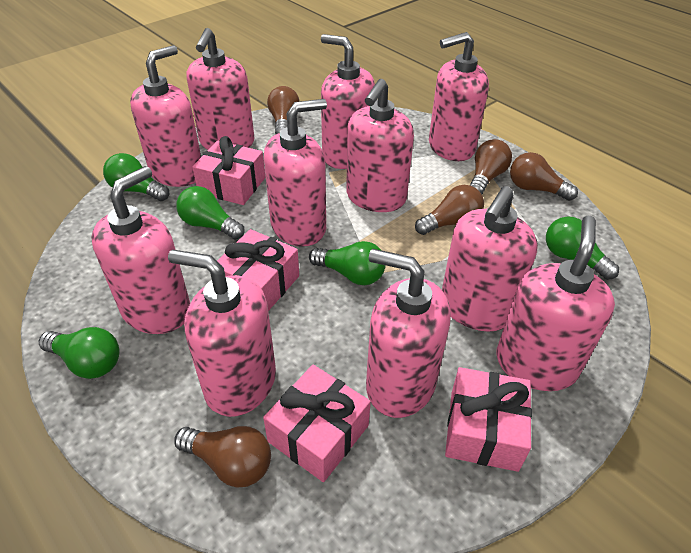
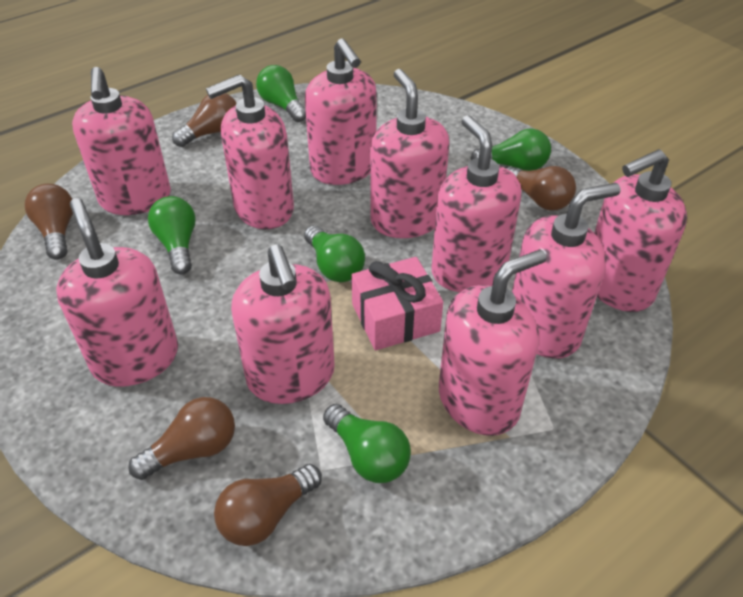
pink gift: [192,136,265,205] [217,229,299,311] [263,365,371,482] [445,367,532,472] = 4 -> [351,257,443,350] = 1
pink soap dispenser: [91,166,190,334] [130,45,201,187] [168,250,276,417] [187,28,254,150] [264,99,327,247] [321,34,375,169] [346,79,414,212] [366,249,451,418] [429,32,489,161] [442,186,538,332] [496,216,615,391] = 11 -> [56,198,178,387] [72,67,171,215] [206,74,294,229] [231,244,335,404] [305,38,377,185] [370,69,449,238] [432,115,522,292] [439,249,547,436] [512,183,621,359] [594,149,687,312] = 10

